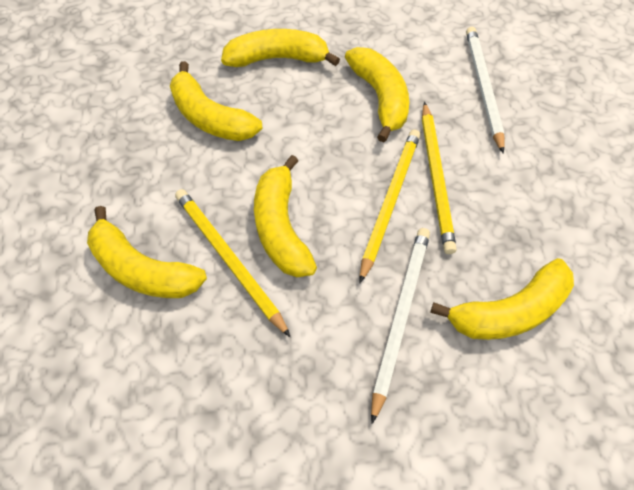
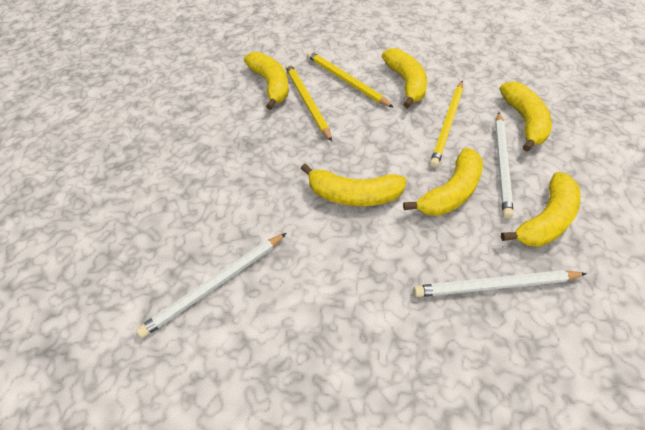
white pencil: [371,228,430,424] [466,27,505,154] = 2 -> [136,233,286,338] [413,270,587,297] [495,112,514,219] = 3

